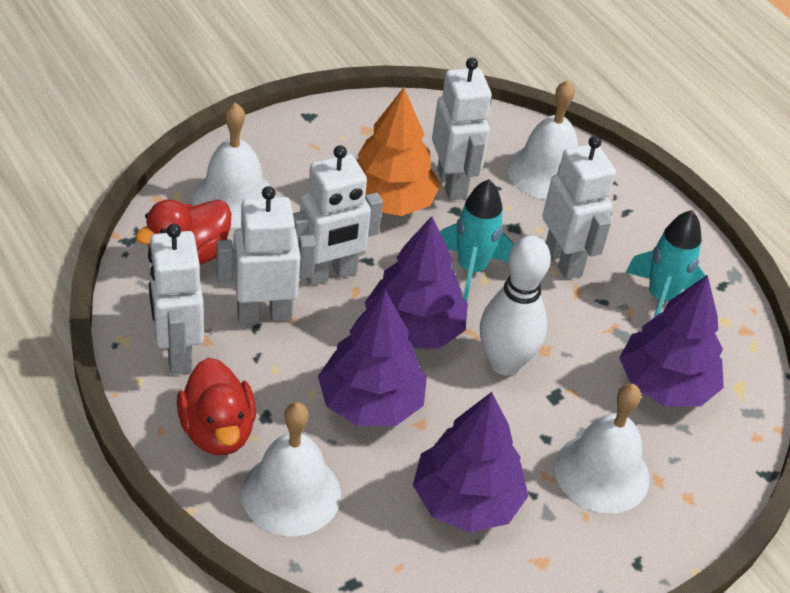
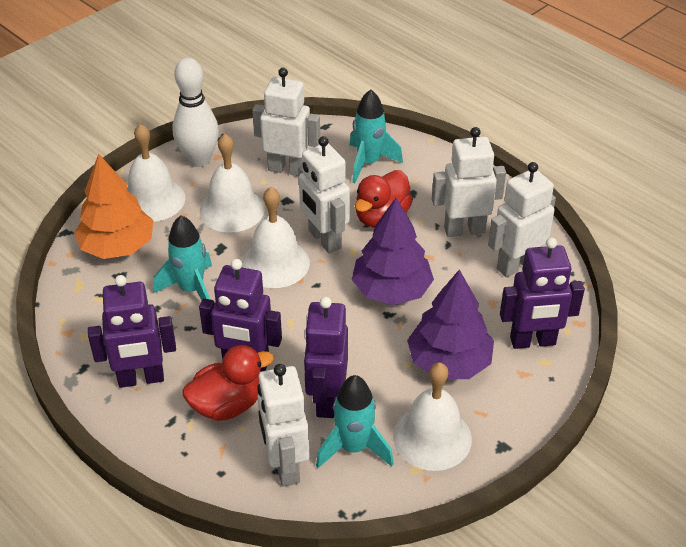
purple robot: none = 0 -> [88,275,176,388] [199,259,282,372] [304,297,348,418] [500,237,585,349] = 4
purple tree: [318,290,427,426] [365,216,468,348] [413,392,528,532] [620,275,724,407] = 4 -> [351,198,434,305] [407,269,494,379] = 2
turquoise rocket: [440,179,514,302] [626,210,706,317] = 2 -> [153,215,212,300] [316,375,394,468] [350,89,403,183] = 3

